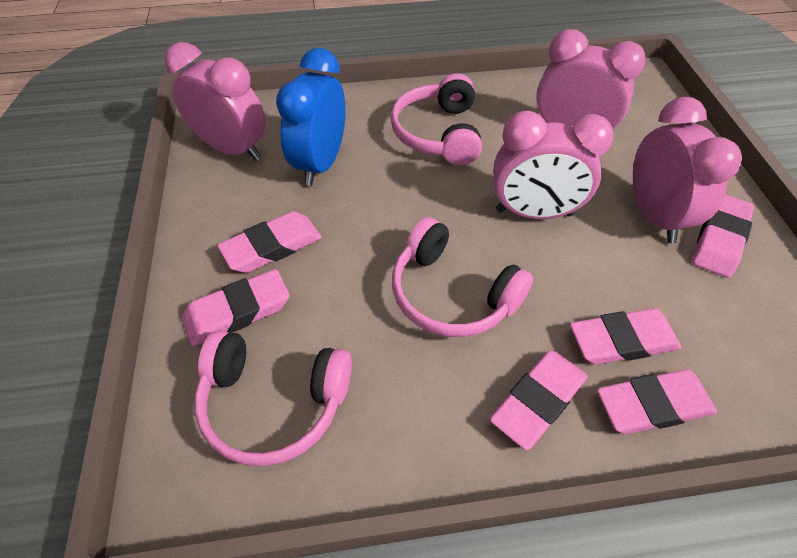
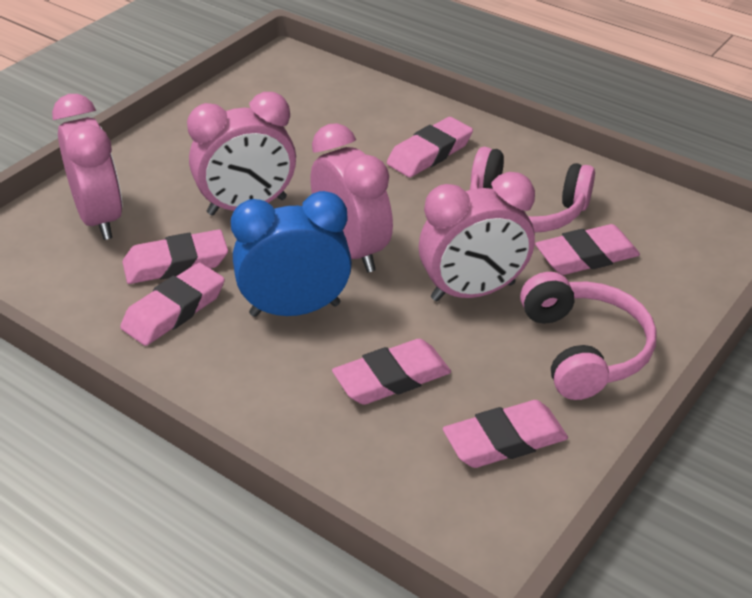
pink headphones: [195,330,352,466] [391,73,482,166] [392,217,533,337] = 3 -> [470,147,595,232] [520,272,657,400] = 2

